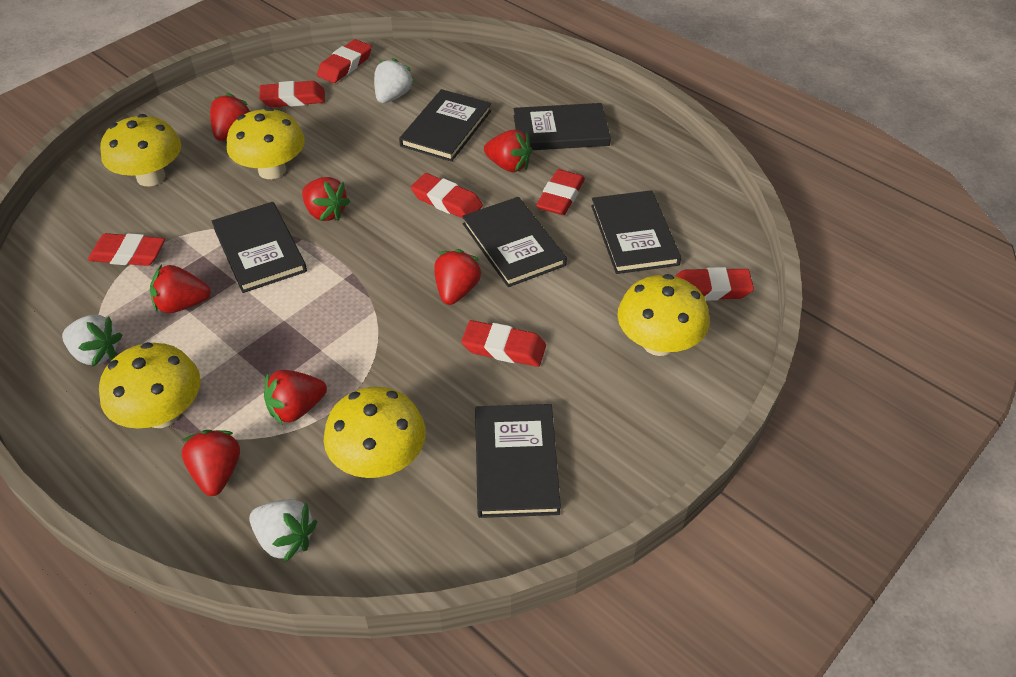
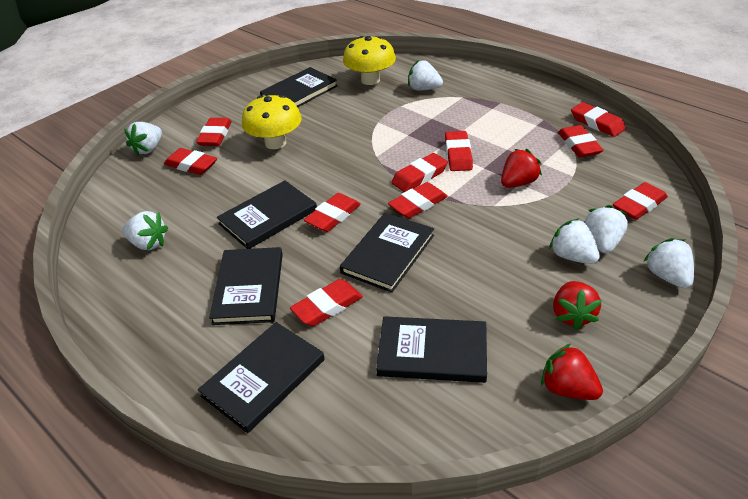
red eraser: [88,233,165,266] [259,81,325,107] [317,39,372,83] [411,173,483,218] [461,320,546,367] [536,169,585,215] [675,267,754,301] = 7 -> [164,148,217,175] [196,118,232,146] [290,279,363,326] [304,193,361,232] [388,182,448,218] [392,153,448,192] [445,131,473,171] [558,125,604,158] [571,102,626,137] [613,182,668,220] = 10
red strawberry: [150,264,211,313] [182,430,240,496] [210,93,251,141] [264,370,327,425] [302,177,350,221] [434,249,482,305] [484,129,533,172] = 7 -> [501,149,542,188] [541,344,603,400] [553,281,602,330] = 3
white strawberry: [62,315,122,367] [249,499,317,562] [374,58,414,103] = 3 -> [123,211,168,250] [124,122,162,156] [408,60,443,90] [549,218,600,264] [585,205,628,253] [644,238,694,289] = 6
yellow mushroom: [99,342,201,429] [100,114,181,186] [227,107,305,179] [324,387,426,478] [617,274,710,356] = 5 -> [242,95,302,149] [343,36,396,85] = 2

